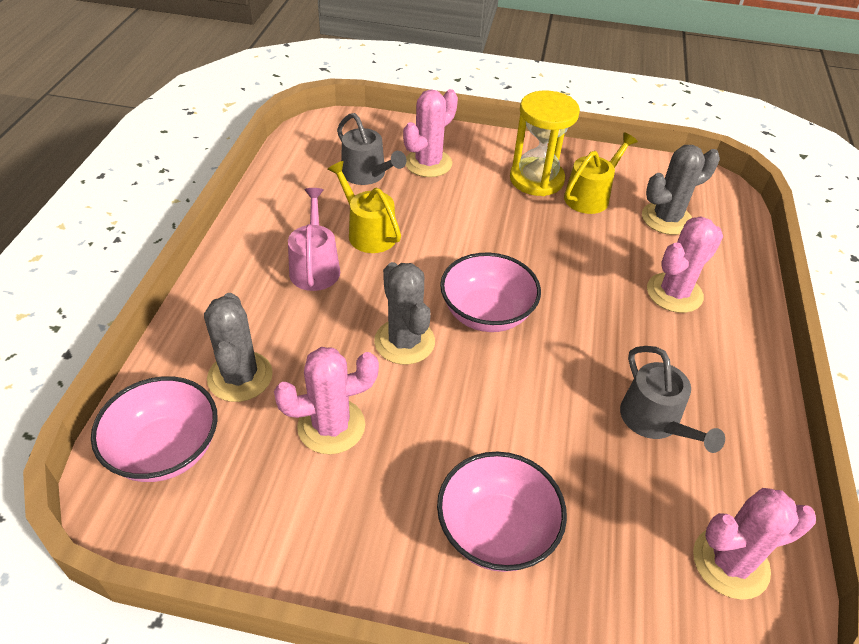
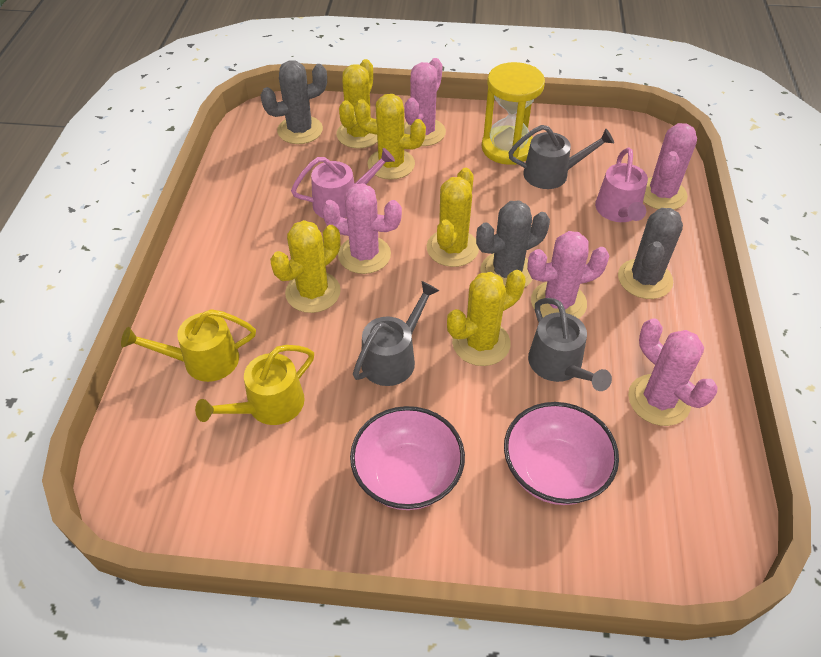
grey watering can: [337,113,406,185] [620,346,725,453] = 2 -> [353,281,439,386] [508,125,614,189] [528,298,612,391] = 3
pink bowl: [91,376,218,482] [437,452,567,572] [440,253,541,332] = 3 -> [350,406,465,510] [504,402,619,505] = 2
pink cactus: [274,347,379,455] [403,89,458,177] [647,216,723,313] [693,488,816,600] = 4 -> [322,183,402,274] [404,58,446,146] [527,231,610,319] [628,319,718,426] [643,123,697,210] = 5
pink watering can: [288,188,340,291] = 1 -> [291,148,395,218] [595,148,648,222] = 2
yellow cactus: none = 0 -> [270,220,341,313] [337,59,377,148] [354,94,426,180] [427,168,479,267] [447,270,526,366] = 5

